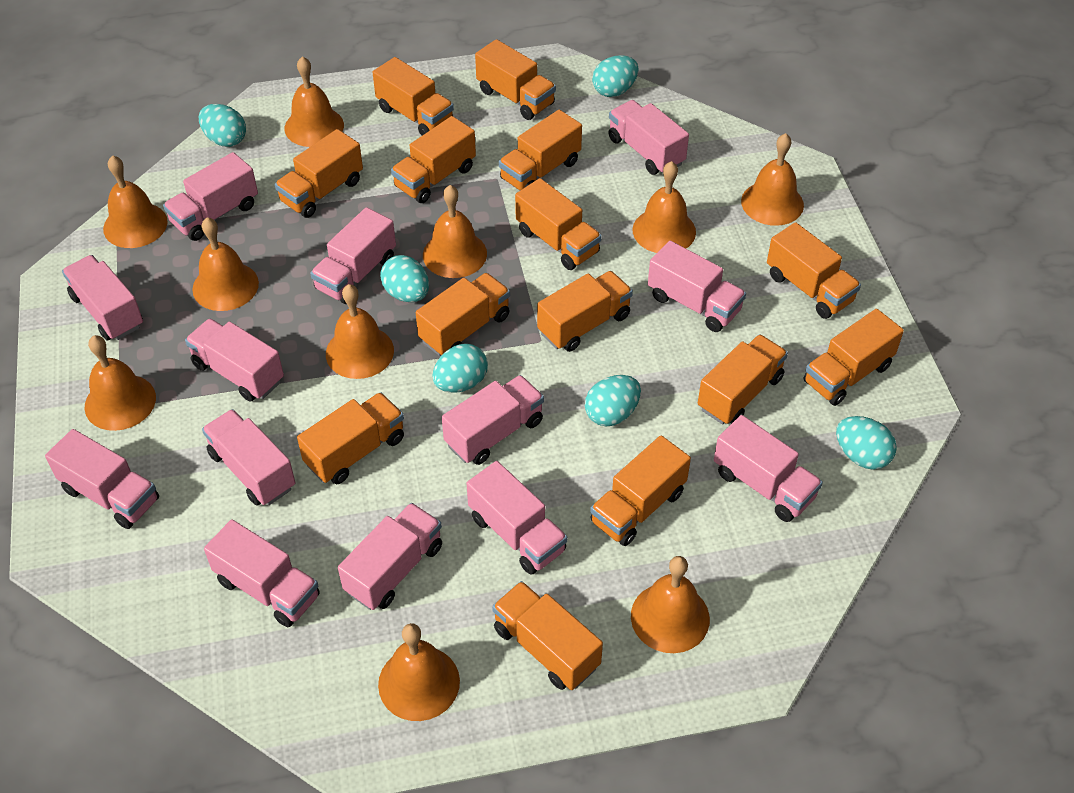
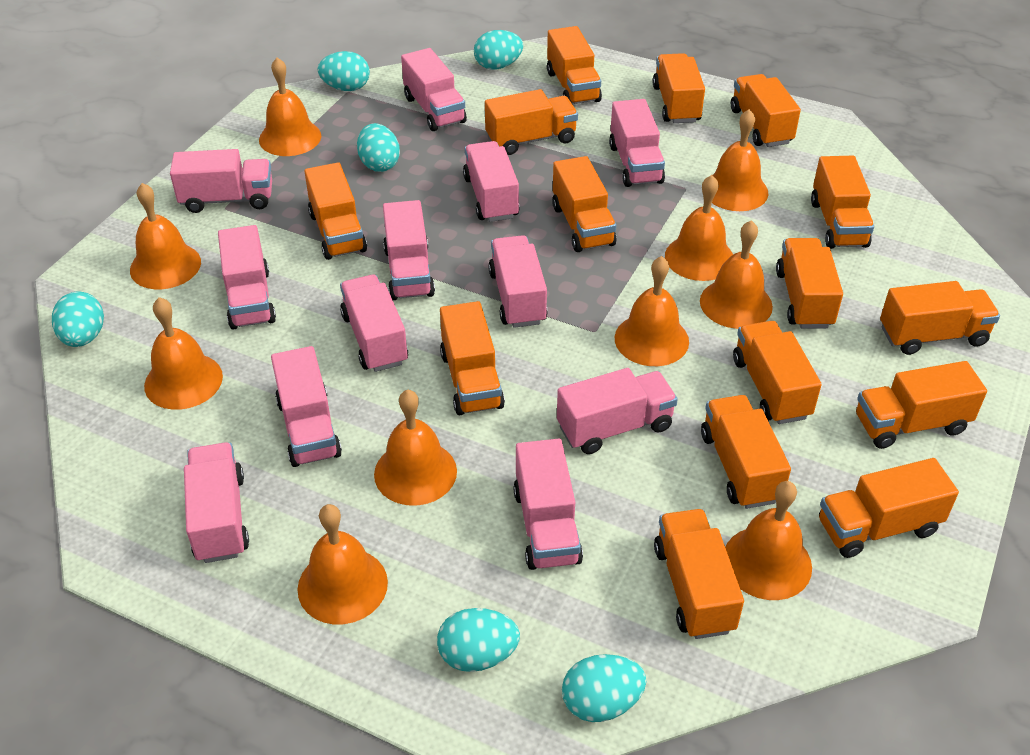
orange truck: [275,129,363,218] [297,392,404,484] [373,57,454,136] [391,116,476,203] [416,273,510,356] [475,39,556,120] [492,581,603,690] [499,110,582,190] [515,178,602,270] [537,271,633,352] [590,435,691,546] [698,334,788,425] [767,222,861,319] [804,309,904,406] = 14 -> [304,163,367,260] [440,301,505,416] [485,89,578,155] [547,26,602,104] [552,156,616,252] [652,53,705,123] [654,509,744,639] [701,395,791,509] [731,74,801,147] [733,321,822,424] [776,238,843,329] [811,156,874,249] [819,458,959,558] [856,361,987,449] [880,281,1000,355] = 15
pink truck: [45,429,159,529] [62,255,143,340] [163,152,258,241] [185,319,284,402] [202,409,295,506] [204,520,320,627] [310,207,396,304] [338,503,442,610] [442,375,544,465] [466,461,567,575] [608,100,689,175] [648,241,746,332] [714,415,823,522] = 13 -> [170,149,272,213] [184,442,249,563] [218,225,276,329] [271,346,342,467] [340,275,408,372] [383,200,435,300] [401,48,467,131] [463,141,520,222] [488,235,548,328] [513,439,583,570] [557,368,678,454] [609,99,665,187] = 12

